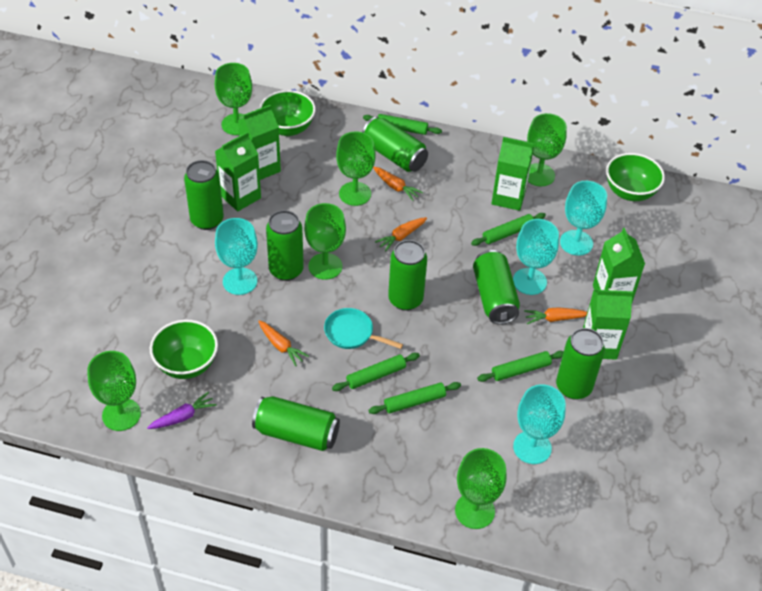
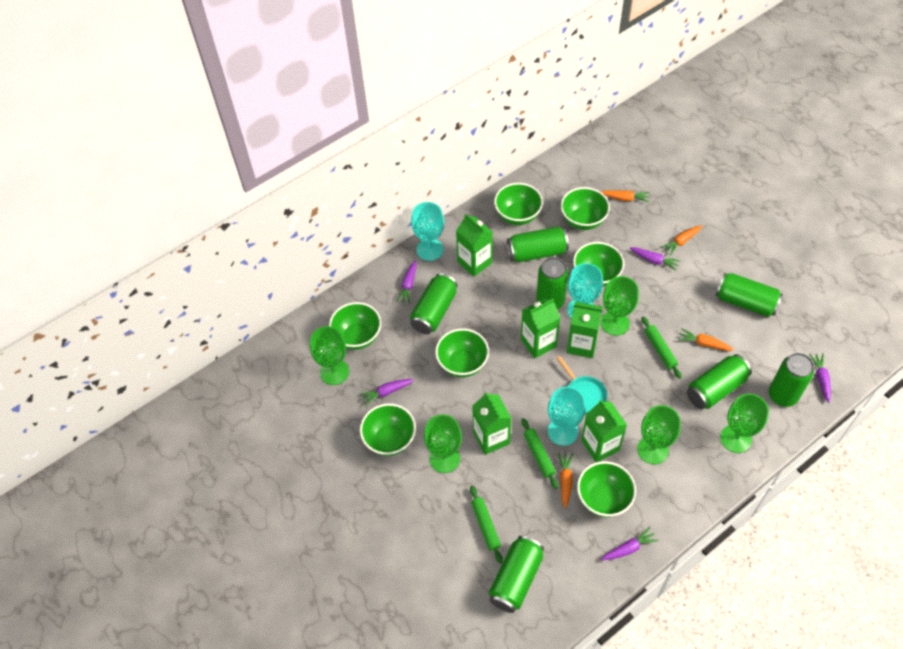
green bowl: [150,319,218,379] [259,90,316,136] [606,153,665,201] = 3 -> [329,302,381,350] [360,403,416,456] [435,328,489,377] [494,183,543,225] [561,187,610,230] [573,242,625,287] [577,461,636,517] = 7
green goblet: [87,351,141,431] [215,63,252,135] [304,203,346,280] [336,131,376,206] [455,448,507,529] [527,113,567,186] = 6 -> [310,326,349,385] [424,414,462,473] [601,276,639,336] [637,405,681,464] [720,394,769,453] = 5
green rolling pin: [332,353,420,391] [363,114,442,135] [368,382,461,414] [471,213,546,246] [477,351,564,382] = 5 -> [470,486,503,564] [521,418,558,489] [641,316,682,379] = 3
purple carrot: [147,392,217,429] = 1 -> [360,379,414,406] [396,260,417,304] [601,527,659,560] [630,247,681,271] [809,353,831,403] = 5
turquoise goblet: [215,218,258,295] [513,219,559,295] [513,384,566,464] [560,181,607,256] = 4 -> [411,202,444,261] [548,387,586,446] [567,263,603,319] = 3

